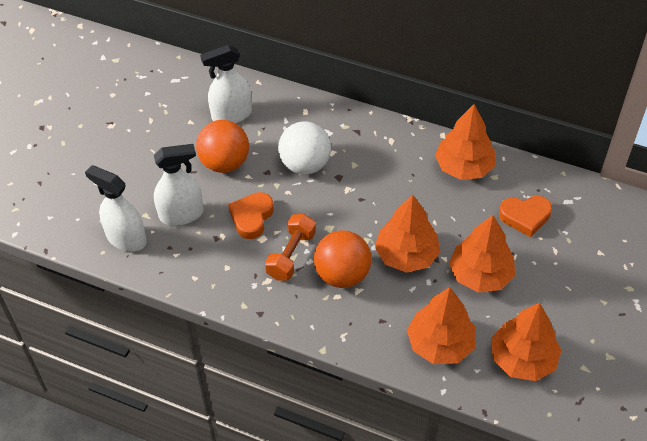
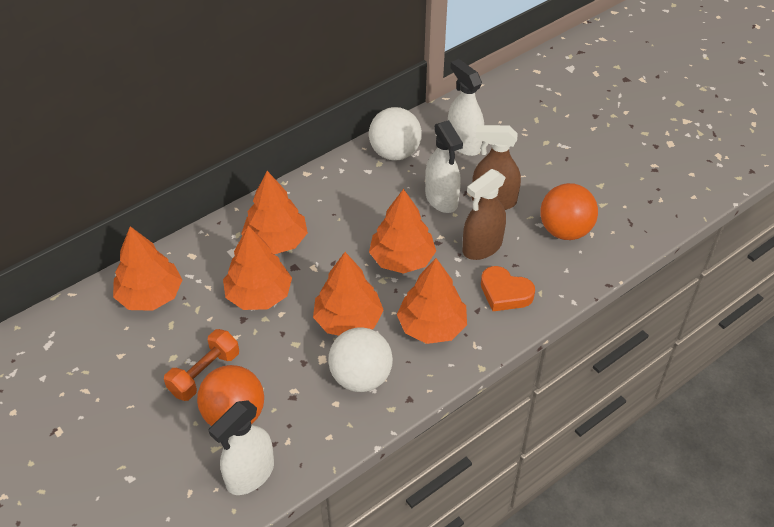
brown spray bottle: none = 0 -> [462,169,506,260] [472,125,521,210] = 2
orange heart: [228,192,274,239] [499,196,552,237] = 2 -> [481,266,535,311] = 1
orange tree: [375,195,440,273] [407,287,476,364] [435,104,496,180] [449,215,515,293] [491,303,561,381] = 5 -> [113,226,182,311] [223,226,292,310] [241,171,308,254] [313,252,384,336] [369,189,436,274] [397,258,467,344] = 6
white ball: [278,121,331,174] = 1 -> [328,327,393,392] [369,107,422,161] = 2

